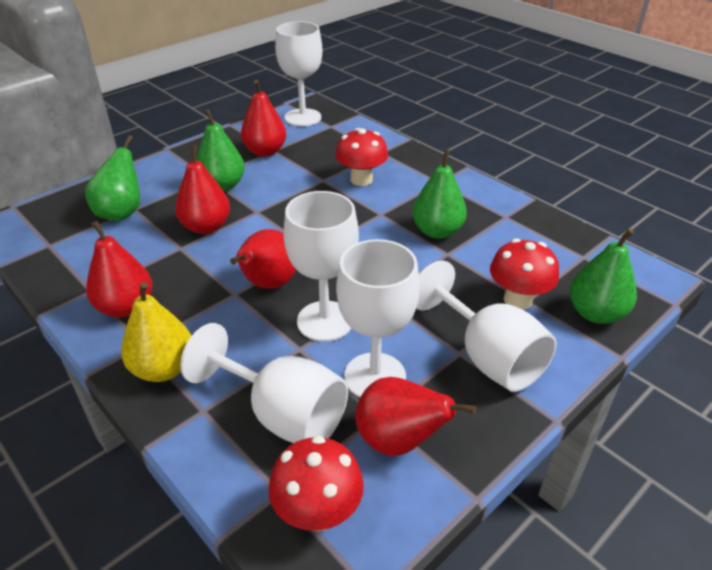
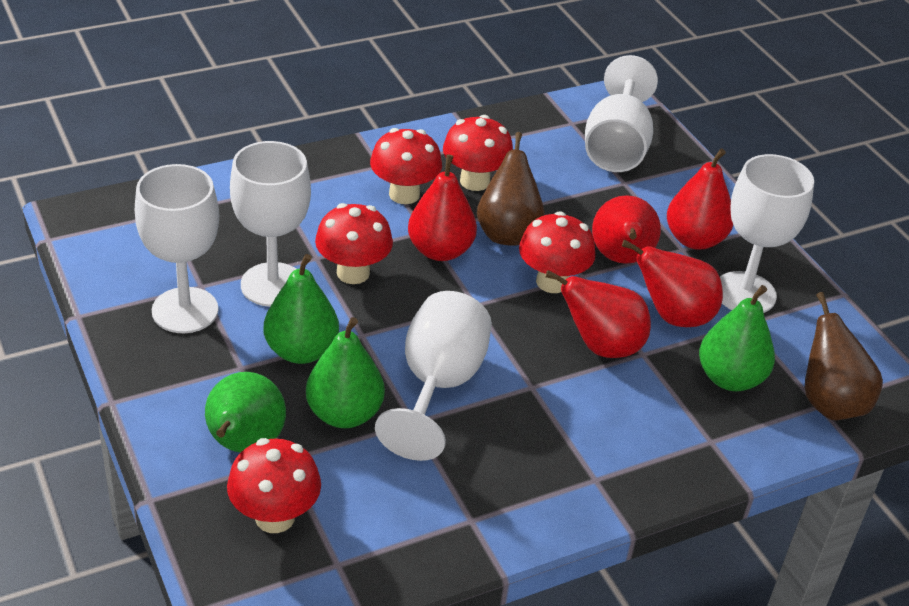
brown pear: none = 0 -> [477,132,545,246] [805,292,883,421] = 2
red mushroom: [268,436,364,532] [335,128,388,186] [490,238,559,310] = 3 -> [227,438,321,533] [315,203,393,284] [370,128,442,204] [443,115,513,191] [519,211,596,293] = 5
yellow pear: [121,282,191,382] = 1 -> none = 0

